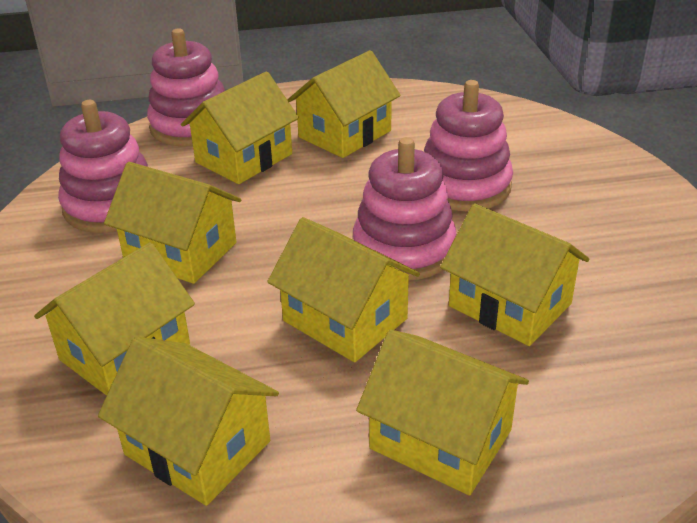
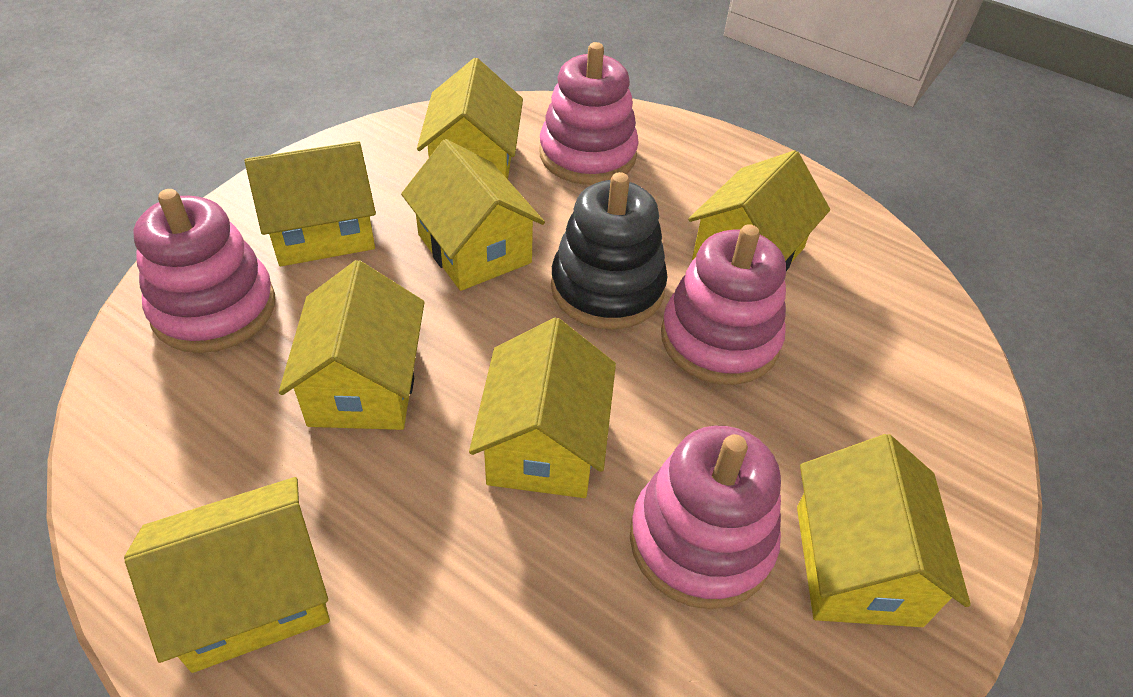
black stacking toy: none = 0 -> [551,172,668,330] = 1

